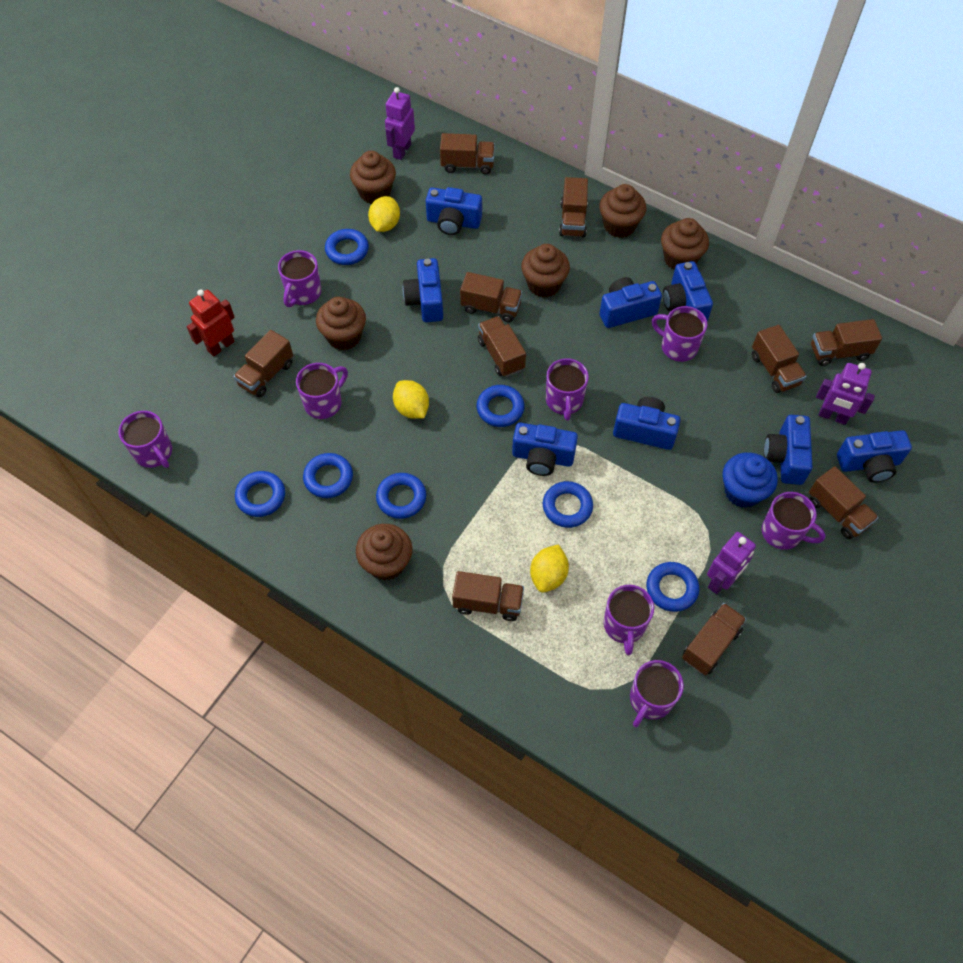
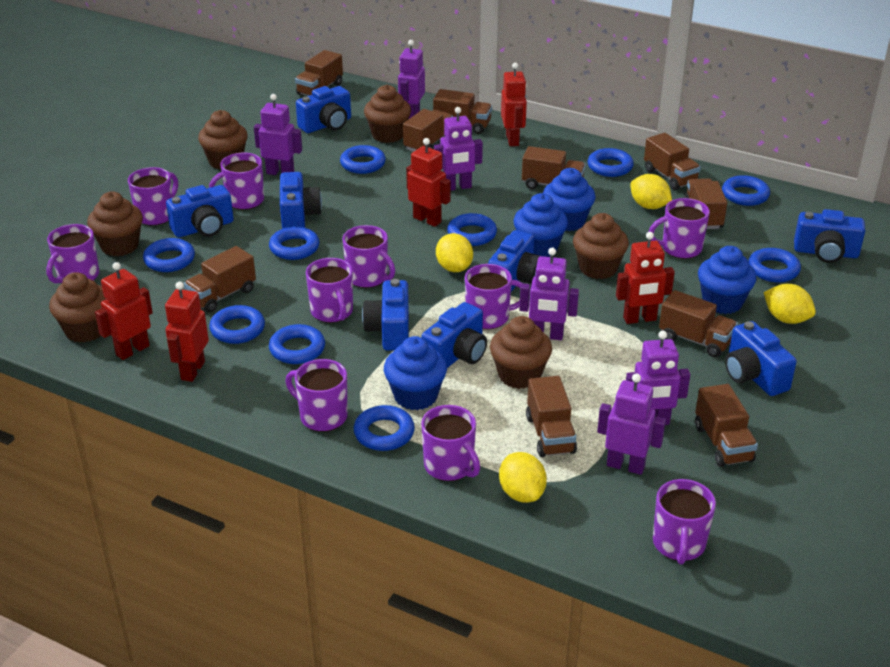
blue cupcake: [722,452,778,508] = 1 -> [384,336,447,410] [513,193,568,257] [543,168,596,231] [698,246,757,314] = 4
blue ring: [235,471,285,517] [303,453,353,498] [325,229,369,265] [376,473,426,519] [477,385,525,427] [543,481,593,528] [646,562,699,612] = 7 -> [143,238,195,272] [209,305,265,344] [269,226,320,260] [269,324,325,364] [340,145,386,174] [354,405,415,451] [447,213,497,246] [588,148,634,177] [722,175,770,206] [748,248,801,282] = 10
purple mug: [119,411,172,468] [278,250,321,307] [296,363,348,419] [546,358,589,421] [604,585,654,655] [630,660,684,727] [652,306,707,362] [762,492,825,550] = 8 -> [46,224,100,283] [128,167,178,225] [209,153,264,210] [285,359,348,432] [306,258,353,323] [343,225,395,288] [421,405,480,481] [465,264,522,329] [649,198,710,259] [653,479,716,565] = 10
purple robot: [385,87,415,160] [707,532,756,594] [816,363,875,425] = 3 -> [254,94,302,175] [398,40,425,119] [434,107,483,191] [519,248,579,340] [597,374,666,475] [626,331,690,425] = 6
red robot: [187,289,235,357] = 1 -> [95,262,153,360] [165,282,209,382] [406,138,450,227] [501,63,527,146] [616,232,675,324] = 5
yellow lemon: [368,196,400,232] [393,380,429,419] [530,544,569,593] = 3 -> [436,233,473,272] [499,452,547,503] [630,174,672,209] [764,284,816,324] = 4

